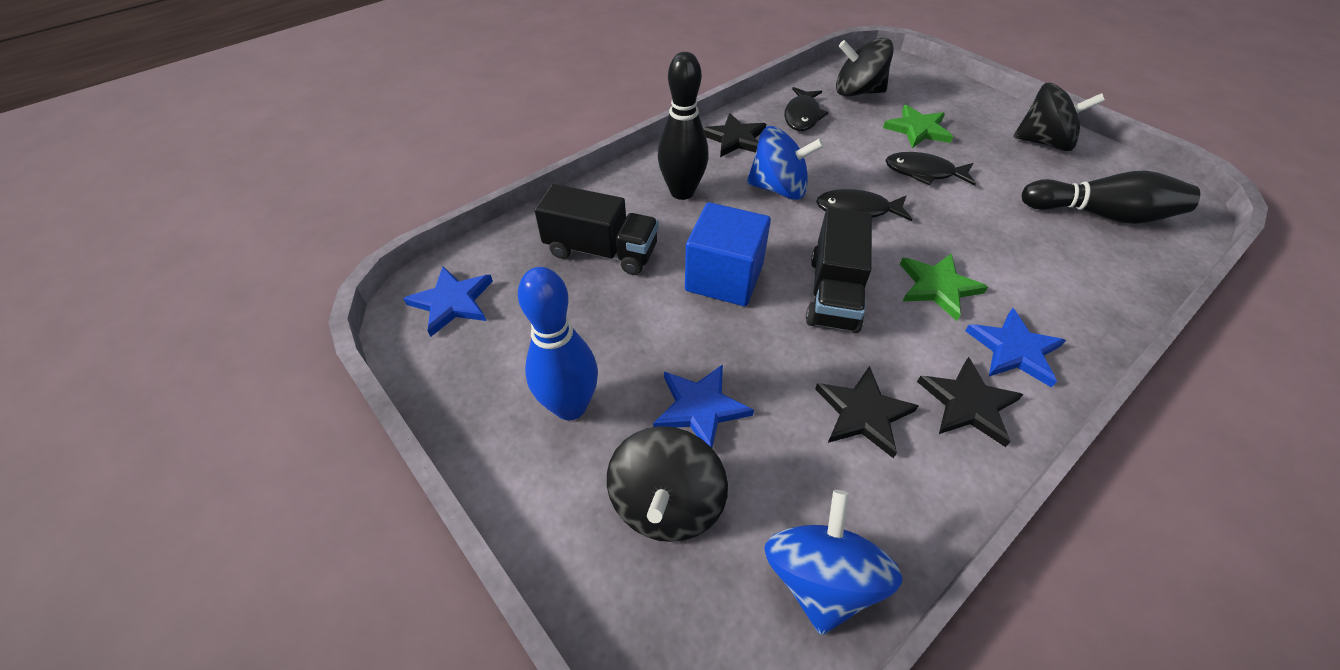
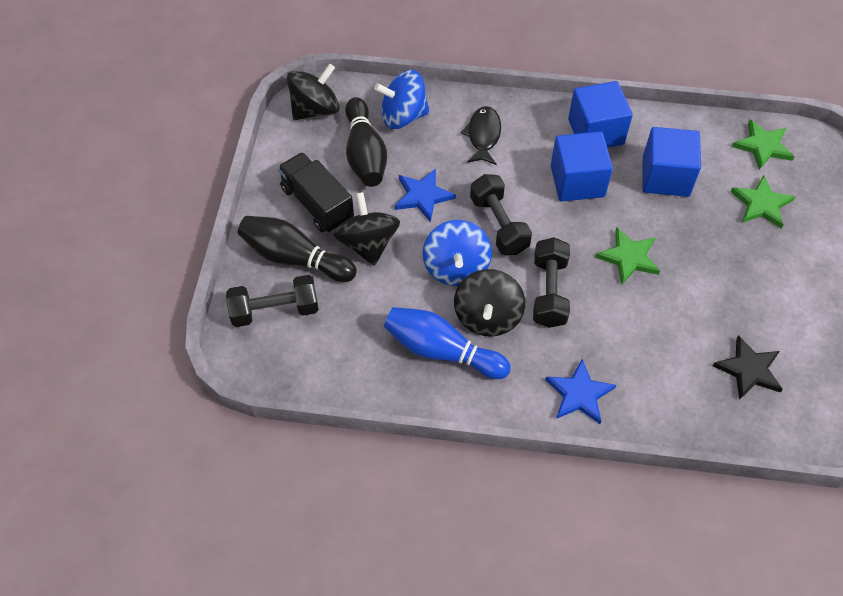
black dumbbell: none = 0 -> [226,275,319,327] [470,174,532,255] [533,237,570,328] = 3
black fish: [784,87,829,131] [816,189,912,221] [885,152,976,186] = 3 -> [461,106,501,165] = 1
black star: [703,113,766,157] [815,366,919,458] [917,357,1024,447] = 3 -> [713,335,783,400] = 1
black truck: [534,184,659,275] [806,208,872,333] = 2 -> [278,152,354,233] = 1
blue cube: [685,202,771,306] = 1 -> [551,131,613,202] [568,81,633,148] [642,127,701,197] = 3
blue star: [403,266,493,337] [653,364,754,448] [965,308,1066,388] = 3 -> [395,168,456,222] [545,359,616,424] = 2
green star: [883,105,953,148] [900,254,988,321] = 2 -> [595,228,660,285] [730,175,795,229] [732,119,795,170] = 3

